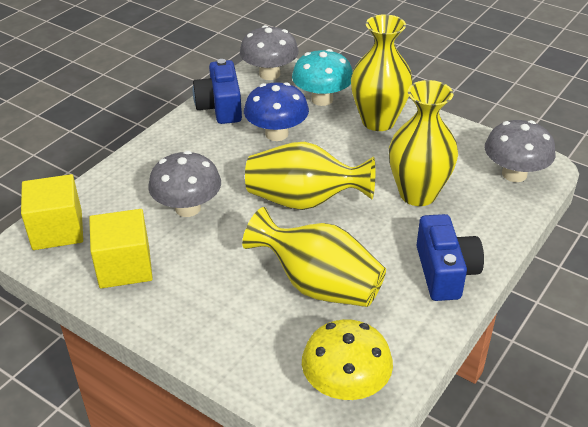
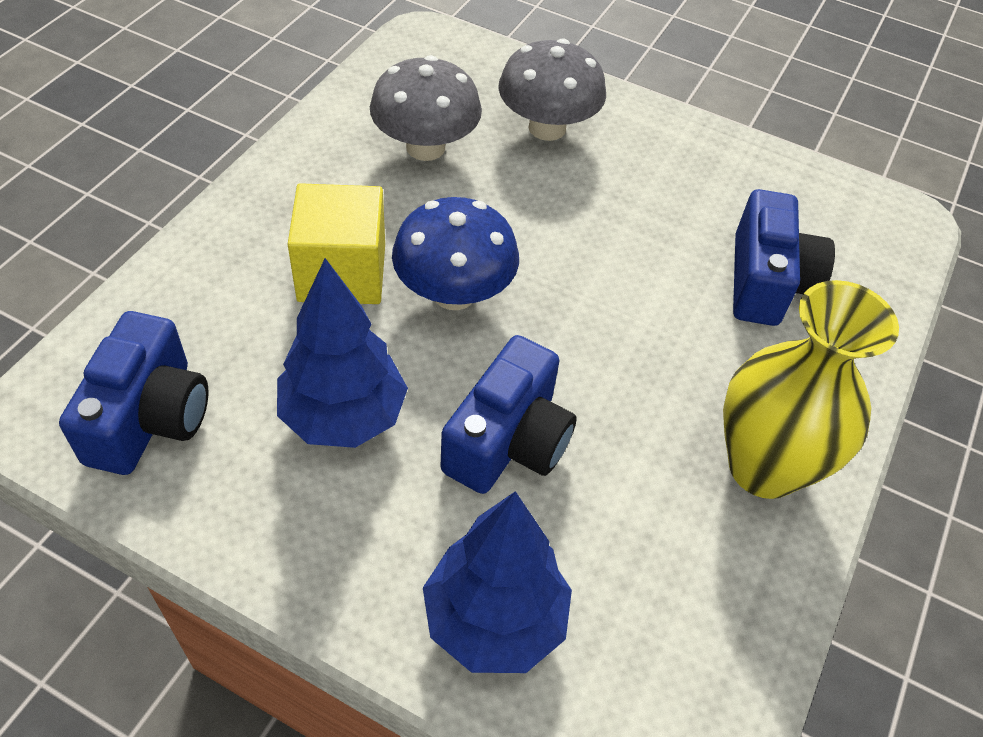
blue camera: [193,59,242,124] [416,214,484,301] = 2 -> [59,311,208,475] [441,335,577,494] [733,189,835,326] = 3
blue tree: none = 0 -> [277,258,408,448] [423,491,572,673] = 2
grey mushroom: [148,151,221,217] [240,25,299,80] [485,120,556,182] = 3 -> [370,55,482,161] [498,39,606,141] = 2
turquoise mushroom: [292,49,353,106] = 1 -> none = 0
yellow cube: [21,174,83,250] [89,209,153,288] = 2 -> [288,183,385,304] = 1
yellow mushroom: [302,319,393,400] = 1 -> none = 0
yellow vase: [242,207,386,307] [245,142,375,210] [351,14,413,131] [389,80,458,206] = 4 -> [723,280,899,499] = 1

